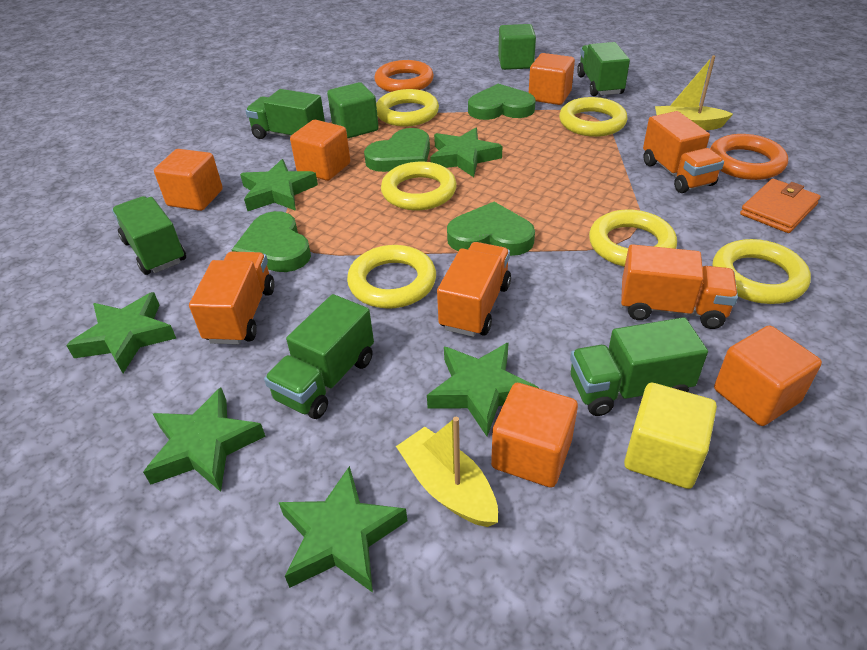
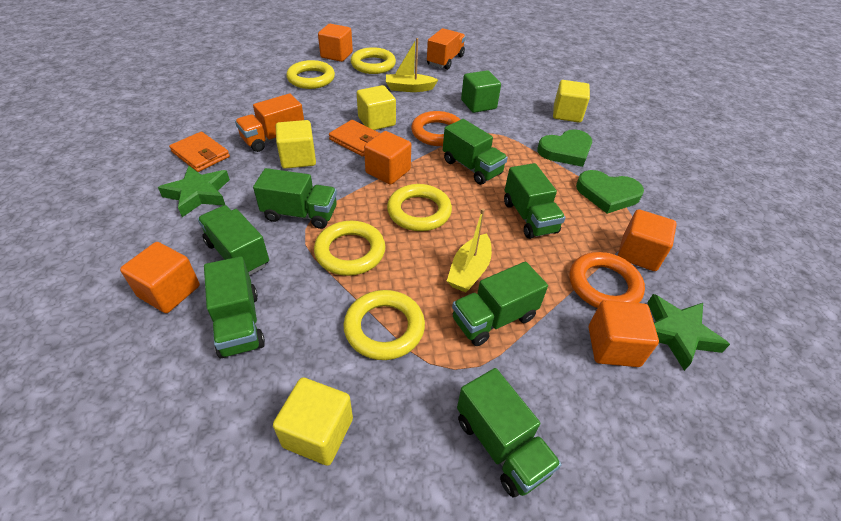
green cube: [327,82,379,139] [498,24,536,70] = 2 -> [461,70,501,113] = 1
green heart: [232,211,311,272] [364,128,430,172] [447,202,535,256] [468,84,536,120] = 4 -> [537,129,592,167] [576,170,644,214] = 2
green star: [66,292,176,373] [143,387,266,492] [240,159,318,212] [279,466,407,593] [427,342,539,436] [430,128,502,177] = 6 -> [158,166,230,217] [647,294,730,371] = 2
green truck: [112,196,186,275] [245,89,325,139] [264,294,374,419] [570,317,708,416] [577,42,630,96] = 5 -> [198,205,269,275] [204,256,265,358] [253,168,337,229] [443,119,508,185] [452,261,548,346] [457,368,562,498] [504,163,565,239] = 7
orange truck: [189,252,274,345] [437,242,511,337] [621,244,738,329] [643,111,724,193] = 4 -> [235,94,304,152] [427,28,466,70] = 2
orange wallet: [740,179,821,233] = 1 -> [169,132,230,172] [329,120,380,157] = 2
yellow cube: [624,383,717,489] = 1 -> [273,377,353,466] [276,120,316,169] [357,85,396,130] [553,80,590,123] = 4
yellow ring: [347,245,436,309] [376,89,439,126] [381,162,457,210] [559,97,628,137] [589,209,677,267] [712,239,811,304] = 6 -> [286,60,335,89] [314,221,385,276] [343,290,425,360] [350,47,396,74] [387,184,452,231] = 5

